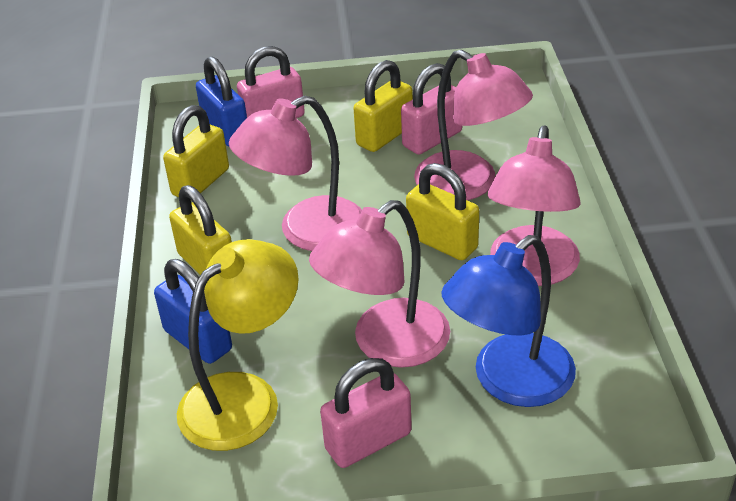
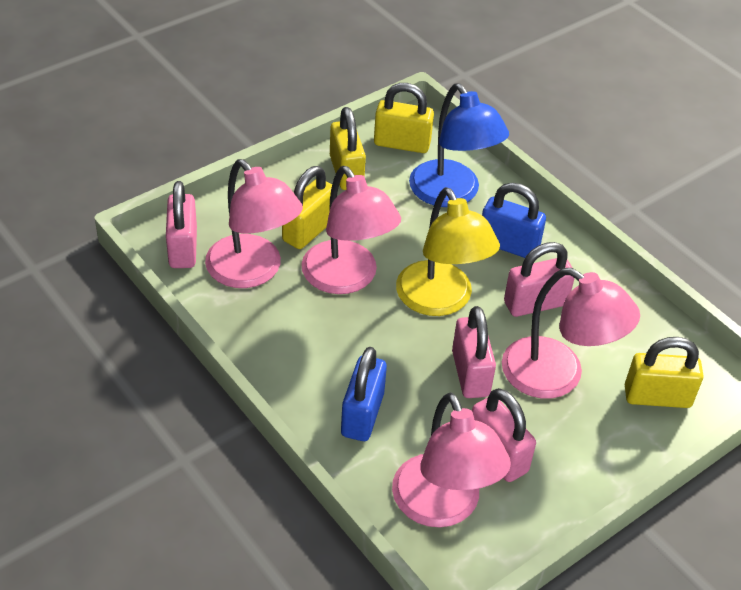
pink padlock: [237,46,305,118] [320,358,412,468] [401,63,463,155] = 3 -> [166,181,197,268] [452,306,496,398] [472,388,536,482] [504,242,575,317] = 4

